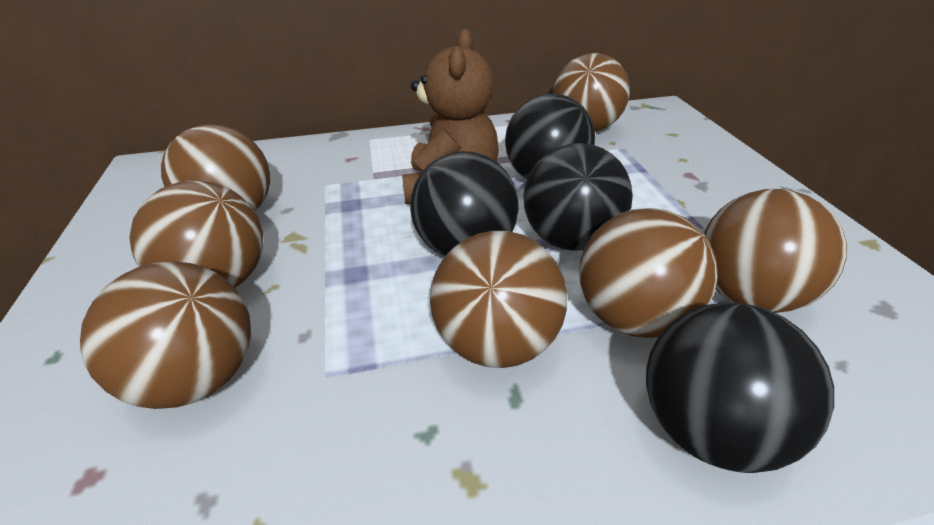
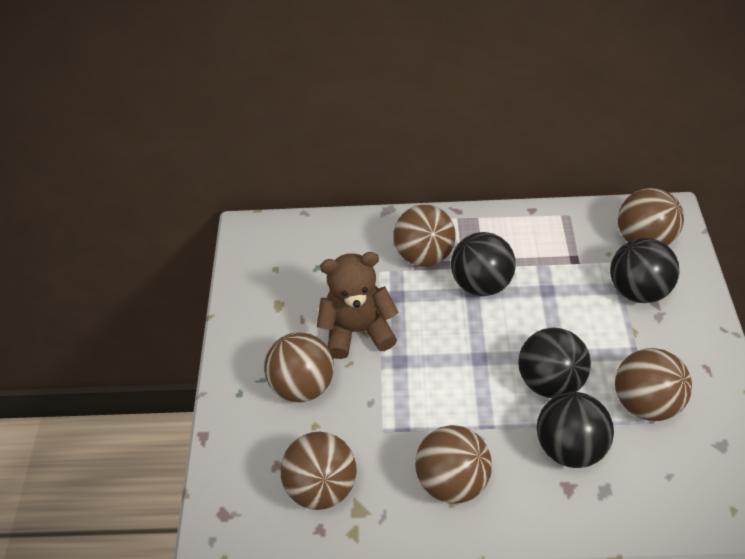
brown ball: [80,262,251,409] [129,181,263,288] [161,124,270,211] [430,231,567,368] [553,53,630,132] [579,208,718,338] [704,189,847,313] = 7 -> [264,332,334,402] [281,432,357,510] [393,205,456,267] [415,425,492,504] [615,348,692,421] [618,188,684,246] = 6

